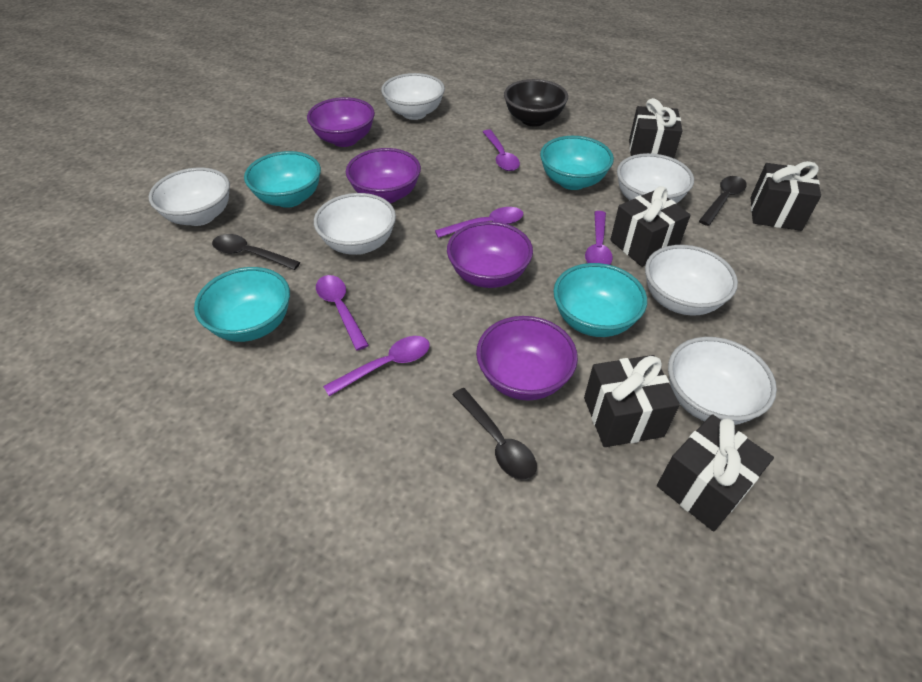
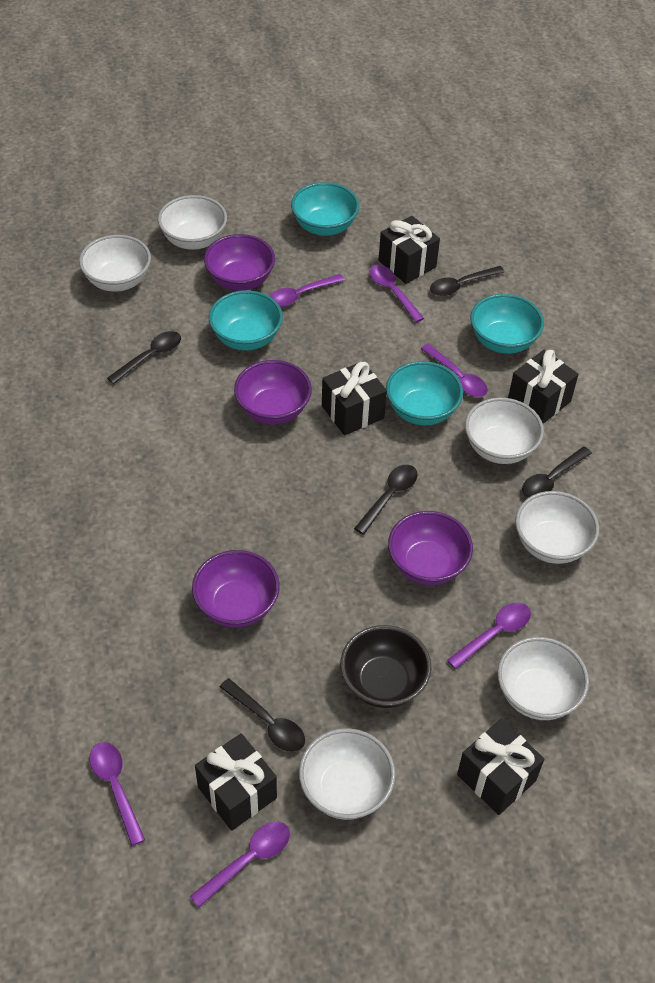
black spoon: [212,234,300,270] [452,388,537,480] [699,176,747,226] = 3 -> [107,331,181,384] [220,678,305,752] [354,465,417,535] [430,266,505,296] [522,446,592,498] = 5
purple spoon: [316,275,369,351] [323,336,430,396] [435,207,524,238] [483,129,520,171] [585,211,613,265] = 5 -> [89,742,145,846] [190,822,290,907] [270,274,345,307] [369,265,424,322] [421,344,488,397] [447,603,531,669] = 6

